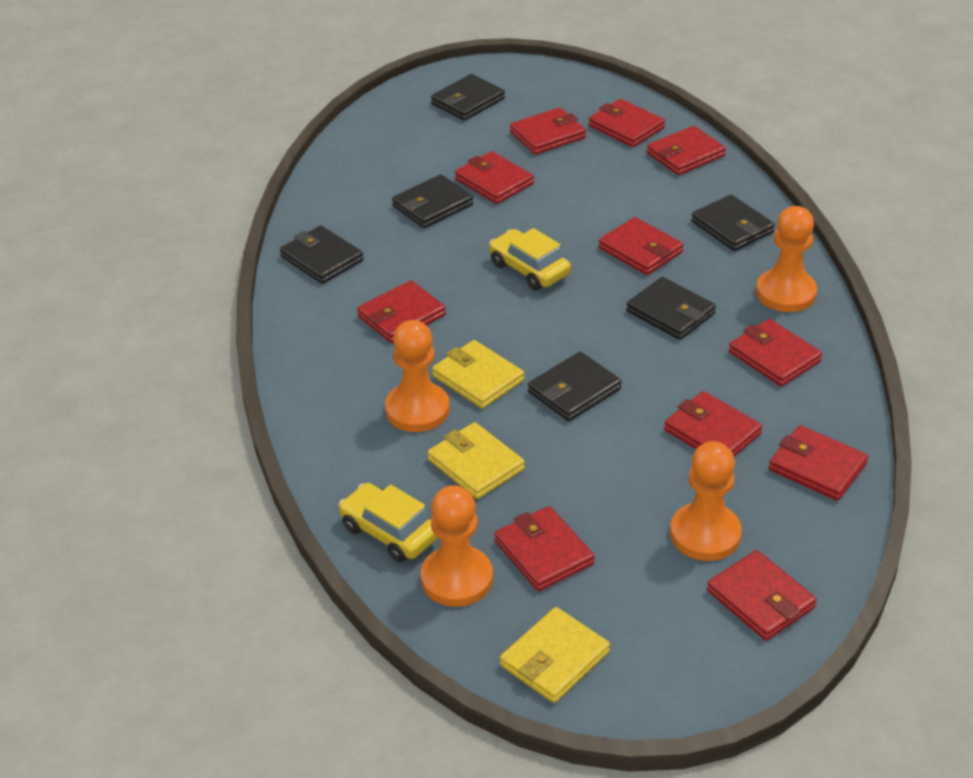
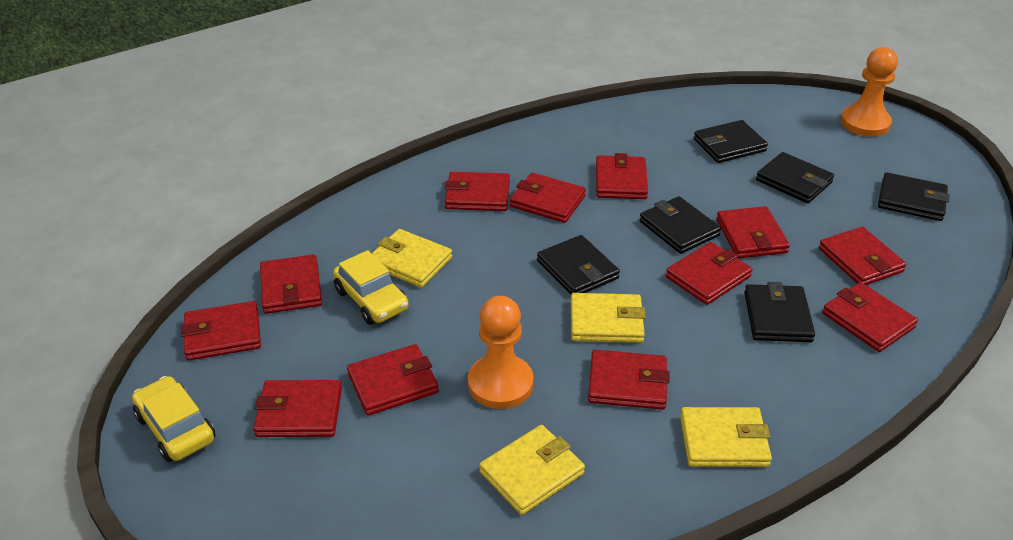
orange pawn: [385,320,450,432] [421,485,493,607] [670,441,742,561] [756,206,817,312] = 4 -> [468,296,534,409] [841,47,898,137] = 2
red wallet: [357,280,446,343] [455,151,534,204] [494,506,595,591] [510,107,586,155] [589,99,665,147] [599,217,684,275] [647,126,726,175] [664,391,762,456] [707,550,817,640] [729,319,822,386] [769,425,868,500] = 11 -> [181,301,261,360] [253,380,342,437] [260,254,322,314] [347,344,439,416] [445,172,510,211] [510,173,586,223] [588,350,669,410] [596,153,648,199] [666,242,752,305] [716,206,790,258] [819,227,906,285] [822,282,918,352] = 12
yellow wallet: [427,422,525,499] [432,340,524,409] [500,607,610,703] = 3 -> [372,229,452,288] [479,425,585,515] [571,293,646,343] [680,407,772,467] = 4

